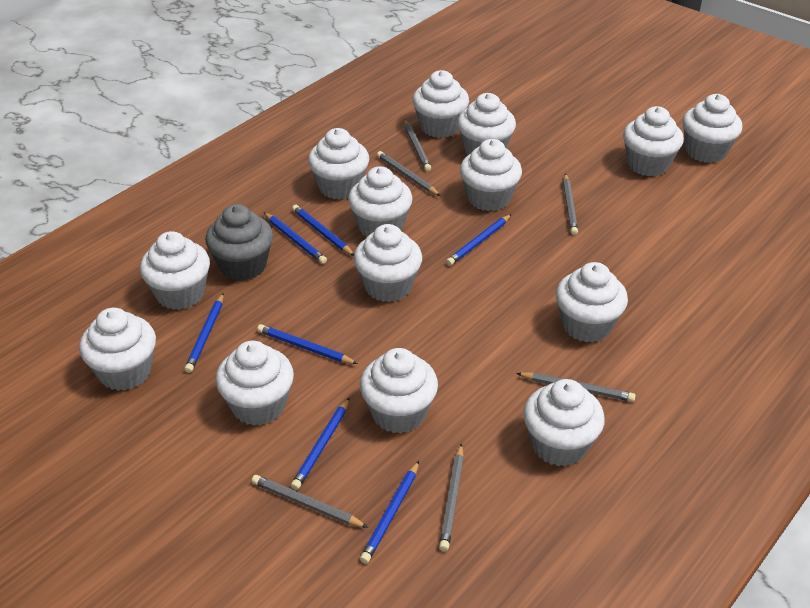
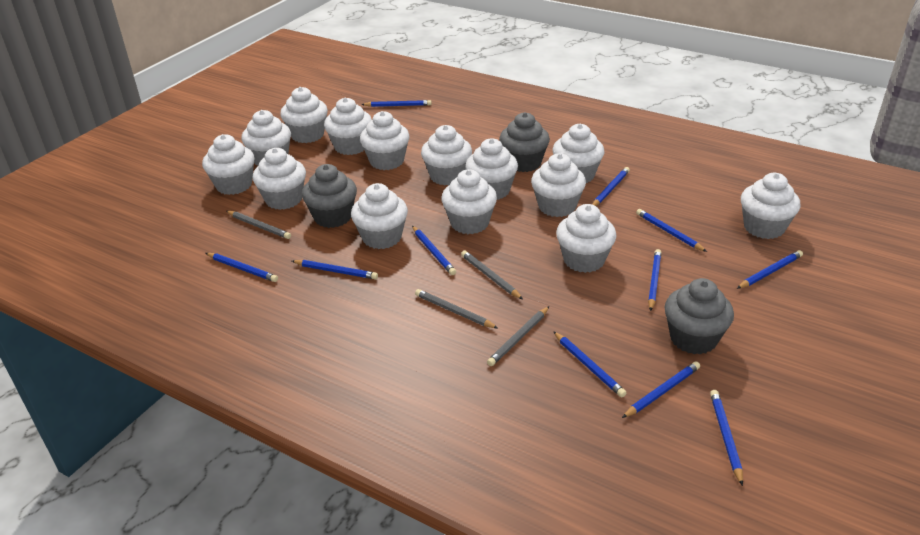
blue pencil: [184,294,224,373] [257,324,358,364] [264,212,327,264] [291,398,349,490] [292,205,354,256] [360,461,419,564] [446,214,512,266] = 7 -> [206,253,278,282] [292,260,378,280] [361,100,432,107] [412,226,456,275] [553,331,626,397] [592,167,630,206] [622,361,700,418] [636,209,707,252] [648,249,662,311] [710,390,743,486] [737,250,803,289] = 11
grey cupcake: [205,204,273,281] = 1 -> [302,164,357,228] [499,112,550,172] [665,278,734,355] = 3
grey pencil: [252,475,368,528] [377,151,441,196] [404,119,431,171] [439,443,464,551] [516,373,636,402] [563,174,578,235] = 6 -> [226,211,291,239] [415,289,498,329] [461,250,523,299] [487,306,549,366] = 4

